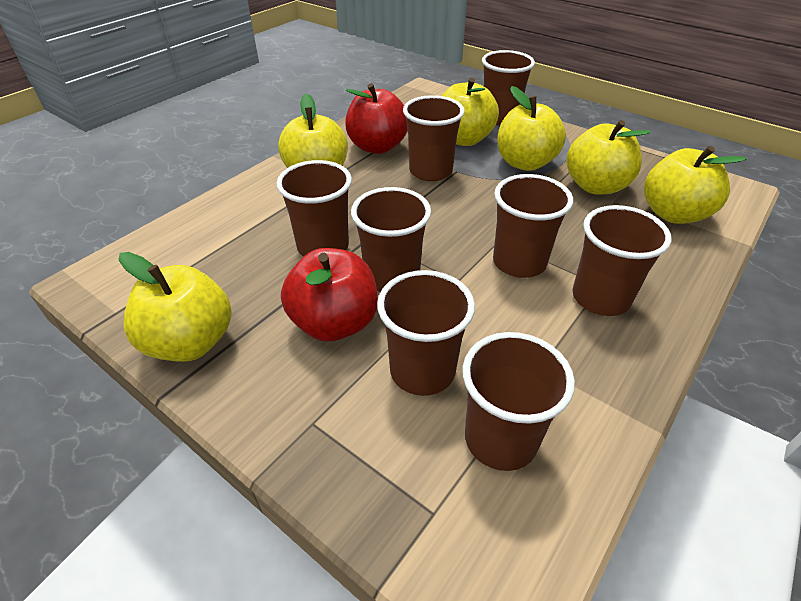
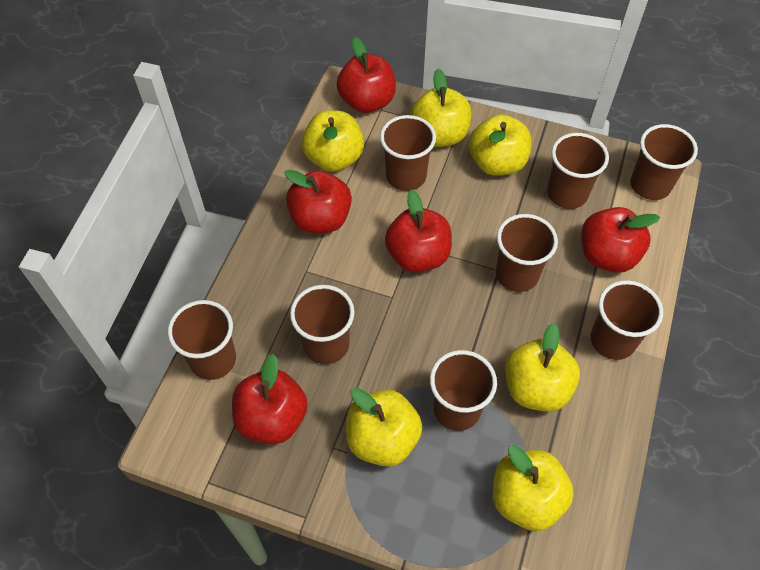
red apple: [281,248,378,341] [345,83,408,154] = 2 -> [232,354,308,444] [284,170,352,234] [336,37,396,113] [385,190,452,273] [581,207,660,273] = 5

